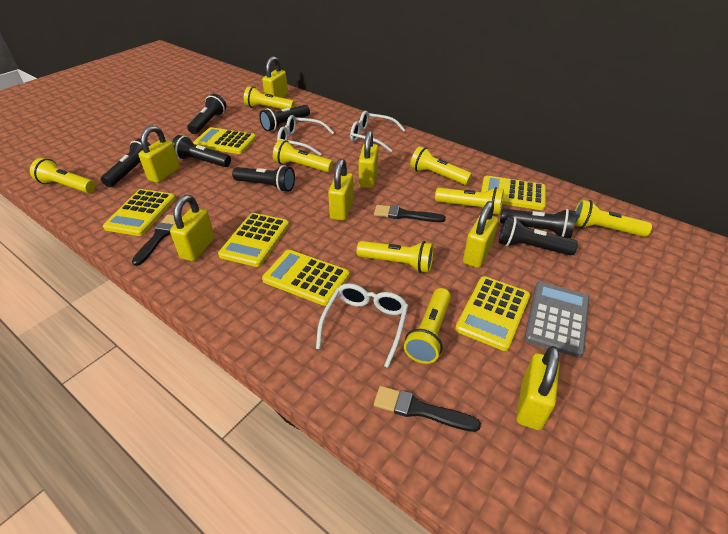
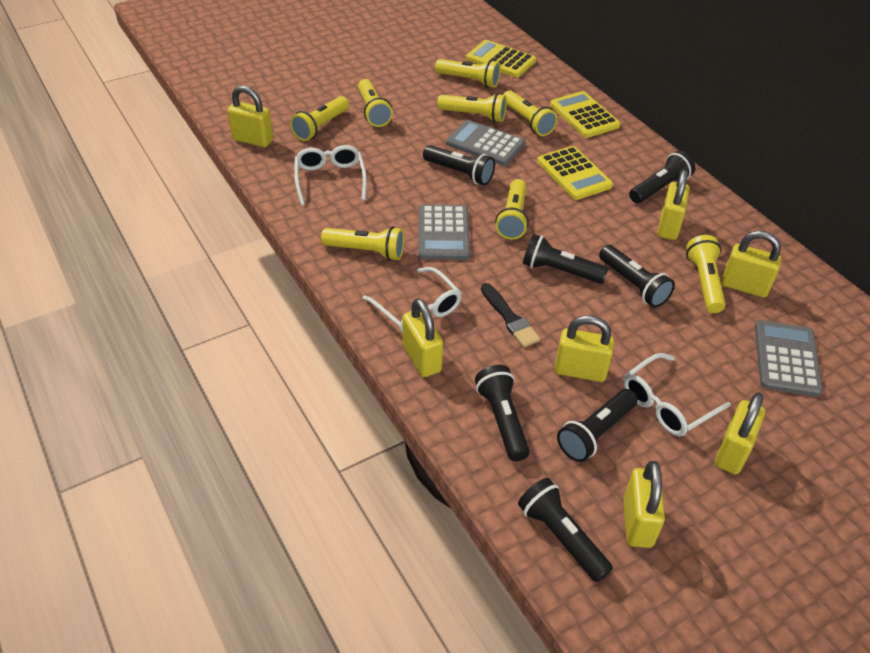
black brush: [132,214,175,266] [374,205,446,222] [374,386,481,432] = 3 -> [481,283,540,347] = 1
grey calculator: [524,282,590,358] = 1 -> [418,204,470,260] [446,120,525,166] [755,320,823,397] = 3
yellow calculator: [103,189,176,236] [193,127,256,154] [218,213,289,267] [262,250,350,306] [455,276,530,351] [481,176,546,210] = 6 -> [466,40,536,77] [537,146,613,200] [550,91,620,138] = 3

